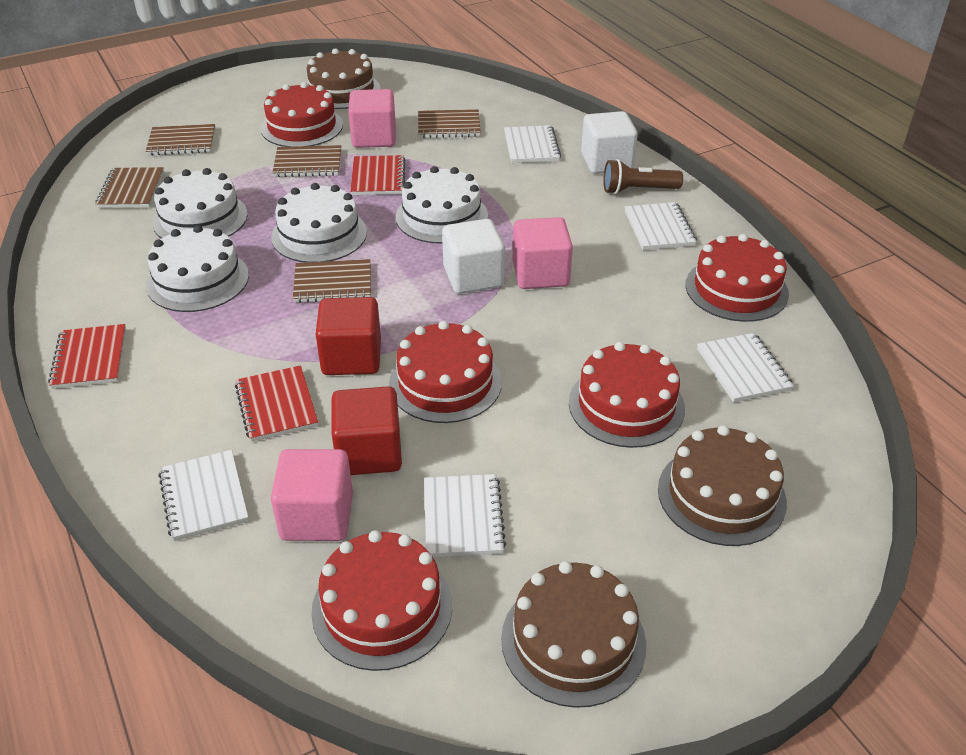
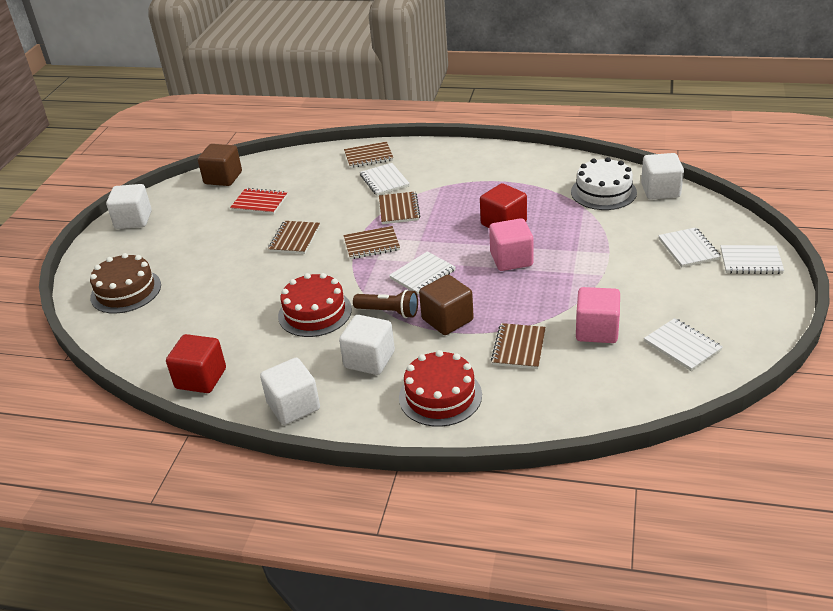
brown cake: [307,48,380,109] [501,561,646,708] [658,425,787,546] = 3 -> [90,253,161,314] = 1
brown cube: none = 0 -> [198,144,242,186] [419,275,474,335] = 2
pink cube: [271,449,353,541] [348,89,396,148] [512,217,573,289] = 3 -> [489,218,533,271] [576,287,620,343] = 2
red cake: [261,82,343,147] [311,530,452,671] [389,321,502,423] [569,342,685,448] [686,234,789,322] = 5 -> [278,273,352,337] [399,350,482,427] = 2
red notebook: [48,324,126,389] [235,365,318,442] [350,155,405,195] = 3 -> [230,188,287,214] = 1
white cake: [146,225,249,312] [153,168,248,239] [271,183,367,263] [395,166,488,244] = 4 -> [571,157,637,210] = 1
white cube: [442,219,505,294] [581,111,638,174] = 2 -> [106,184,152,229] [260,358,320,425] [339,315,395,375] [641,153,684,199] = 4

